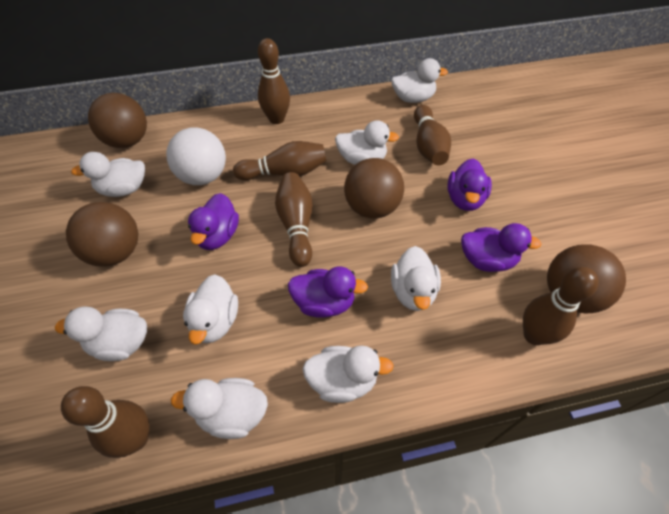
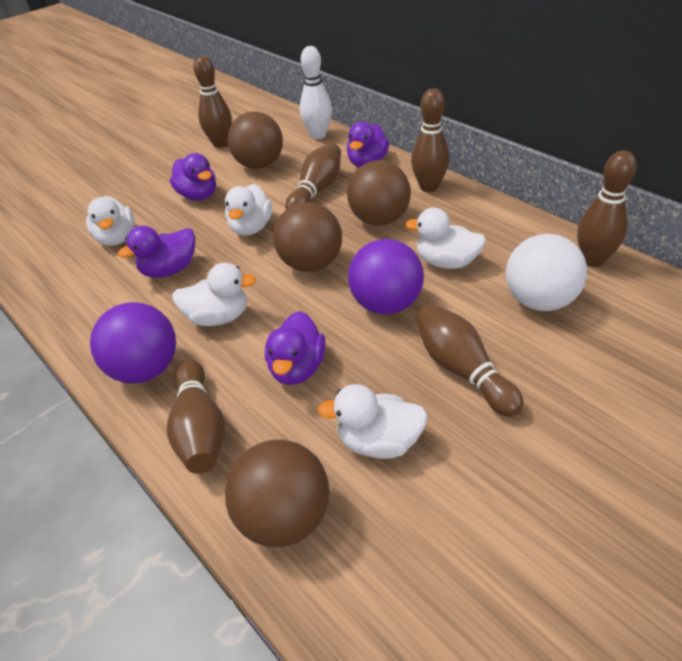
purple ball: none = 0 -> [90,302,176,384] [348,239,424,315] = 2
white bowling pin: none = 0 -> [300,46,332,139] = 1
white duck: [55,307,147,361] [71,152,145,197] [171,378,268,439] [183,274,238,345] [302,345,394,403] [335,120,399,165] [391,58,448,103] [391,246,441,311] = 8 -> [86,196,134,246] [172,263,256,326] [225,184,273,236] [318,384,428,459] [405,208,486,269] = 5

